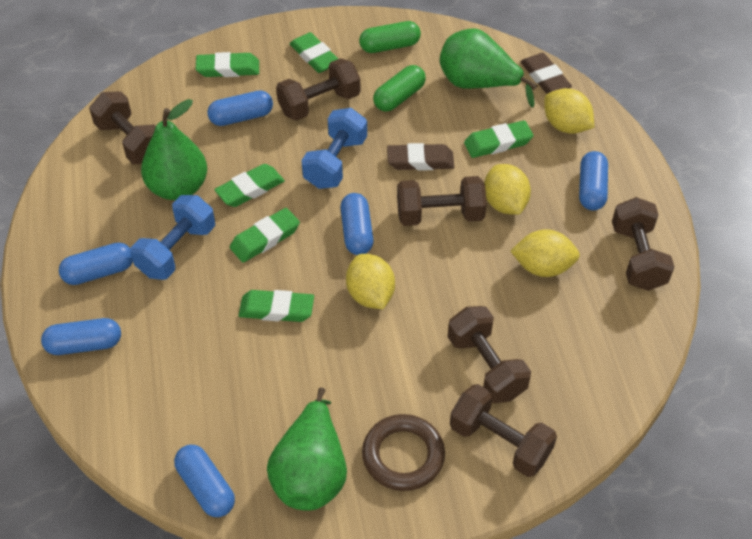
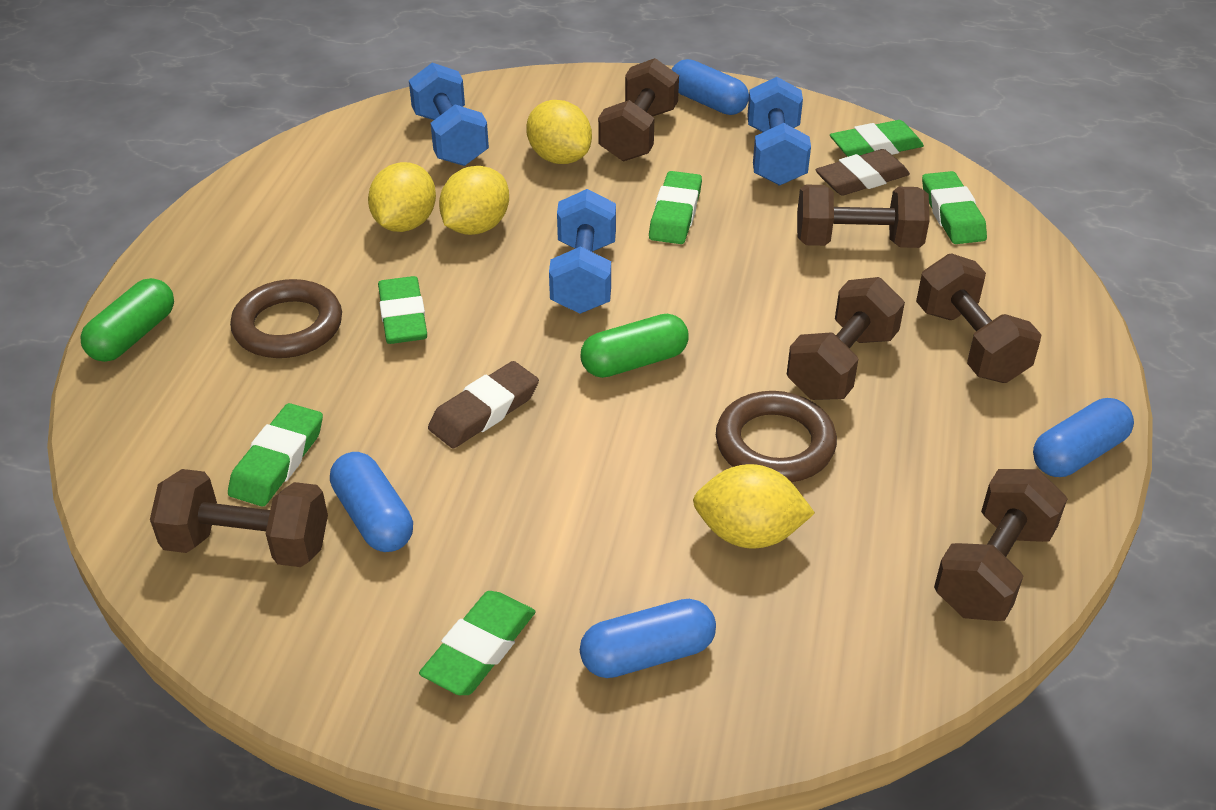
blue capsule: [41,318,121,355] [59,242,133,285] [174,445,235,517] [207,90,273,126] [340,193,374,255] [579,151,608,211] = 6 -> [330,452,413,552] [580,599,716,678] [672,59,749,115] [1033,398,1134,477] = 4
blue dumbbell: [130,195,215,280] [301,108,367,189] = 2 -> [409,63,489,166] [549,189,616,314] [747,77,811,186] = 3
brown ring: [362,414,445,491] = 1 -> [230,279,342,358] [716,391,837,482] = 2
green pear: [141,99,207,200] [267,387,347,511] [440,29,537,107] = 3 -> none = 0

